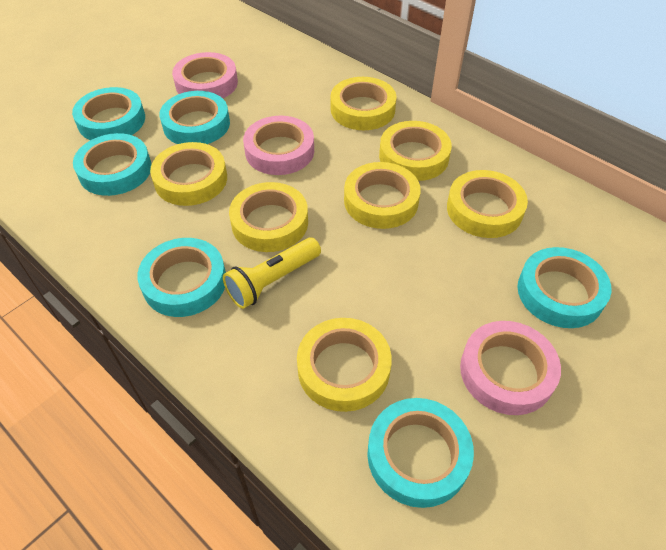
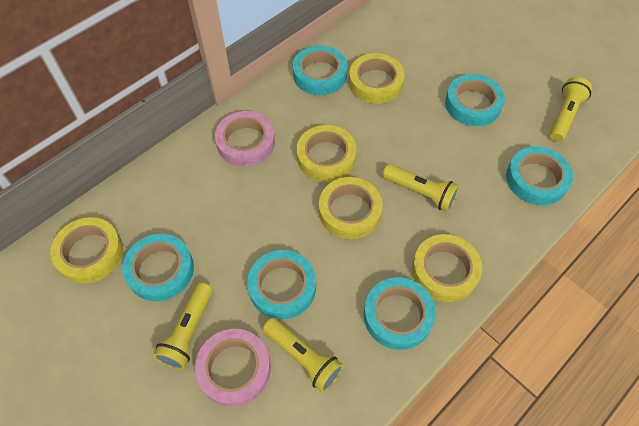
pink tape: [172,52,238,98] [243,116,314,175] [460,321,561,415] = 3 -> [195,329,271,407] [215,111,275,167] = 2
yellow flashlight: [223,237,321,309] = 1 -> [153,282,213,370] [263,318,344,392] [382,164,460,212] [550,77,592,142] = 4
yellow tape: [150,142,227,206] [229,182,308,252] [297,318,392,412] [331,77,396,130] [344,162,421,229] [379,121,452,181] [447,170,528,238] = 7 -> [50,217,123,284] [297,125,357,182] [319,177,383,239] [349,53,405,104] [412,234,482,302] = 5

